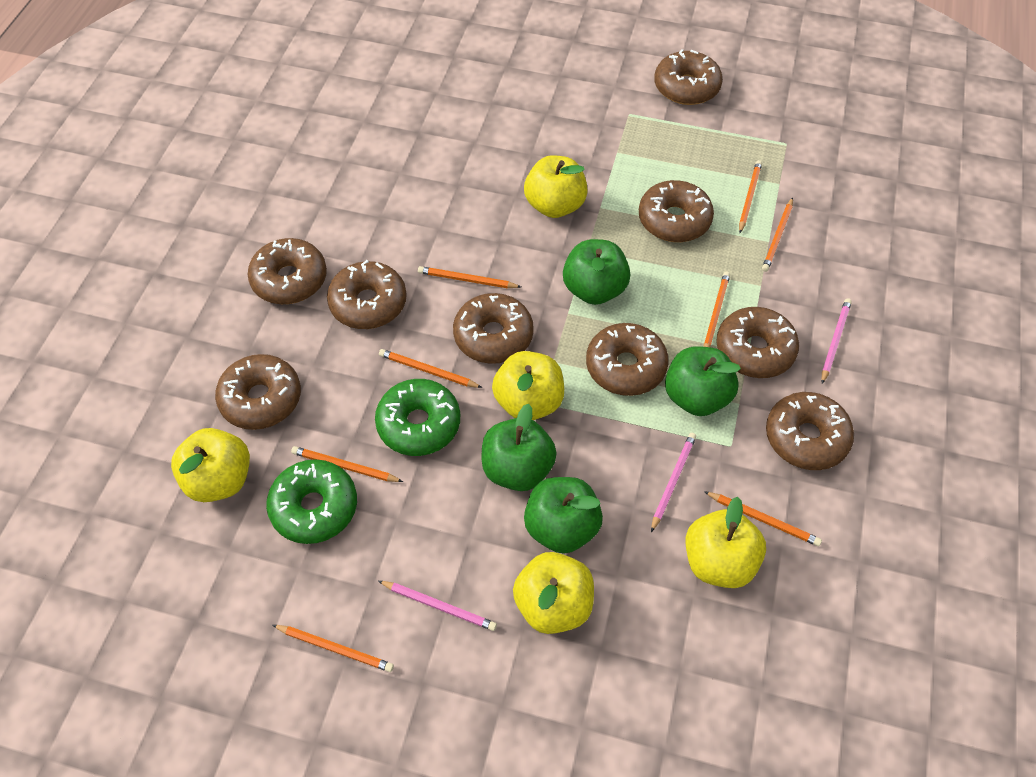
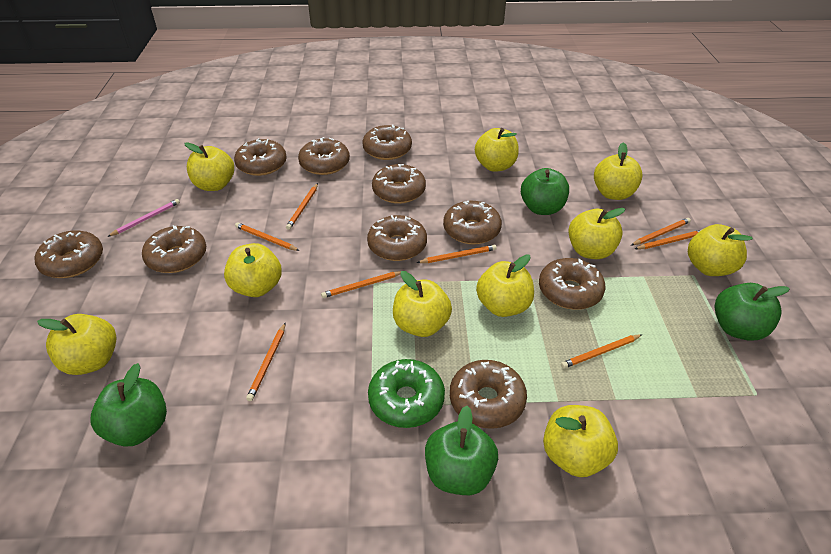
brown donut: [215,354,301,430] [248,238,327,304] [327,260,407,329] [453,293,534,364] [586,323,669,396] [639,180,714,242] [654,49,723,105] [716,307,799,378] [766,392,854,470] = 9 -> [35,230,103,278] [142,225,206,273] [234,138,287,176] [298,137,350,175] [362,125,412,160] [367,215,427,261] [372,164,426,204] [443,201,502,245] [450,360,527,429] [539,258,605,310] = 10
green donut: [266,459,357,544] [375,379,460,456] = 2 -> [368,359,445,428] = 1
pink pencil: [379,581,497,631] [651,433,696,532] [821,298,852,384] = 3 -> [107,199,180,237] = 1
yellow apple: [171,428,250,502] [492,351,564,420] [513,552,594,634] [524,155,588,218] [685,497,766,588] = 5 -> [37,314,117,375] [184,142,234,191] [224,243,282,297] [393,271,452,337] [475,128,519,172] [476,254,534,317] [543,405,618,477] [568,208,625,259] [594,142,643,200] [688,224,753,276] = 10

